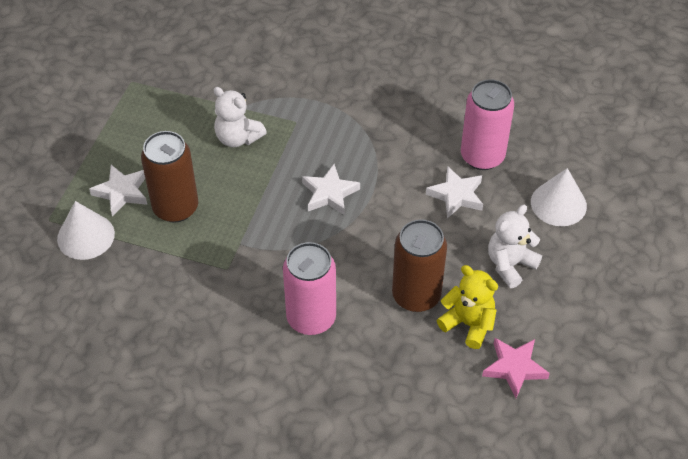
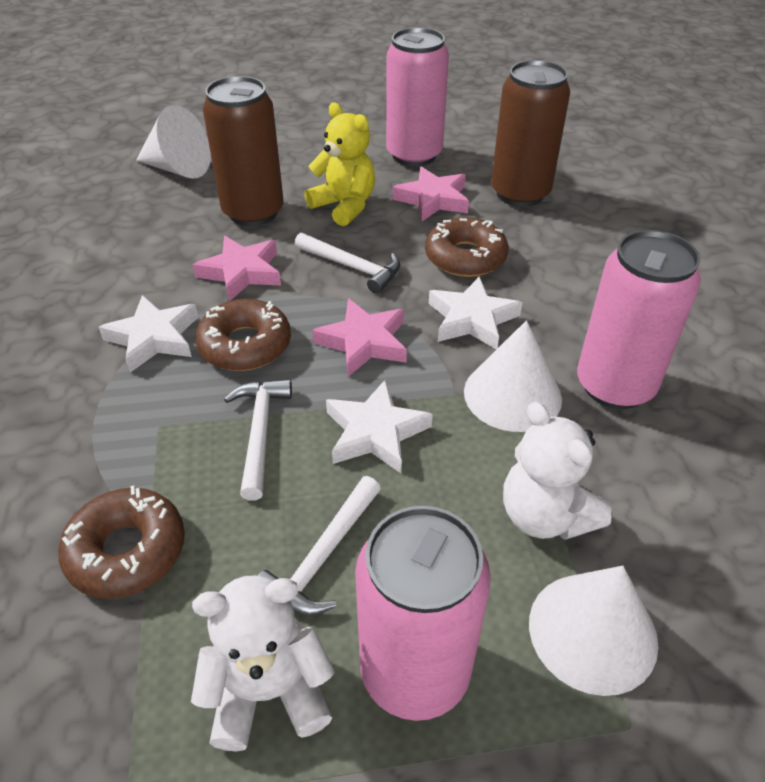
brown donut: none = 0 -> [58,485,185,599] [195,299,291,371] [425,217,508,277] = 3
pink can: [283,242,336,335] [461,79,514,170] = 2 -> [355,506,491,721] [386,27,449,167] [577,230,701,409] = 3
pink star: [482,338,550,398] = 1 -> [193,236,281,301] [312,298,407,377] [392,166,469,221] = 3
white cone: [57,201,115,260] [531,168,587,226] = 2 -> [136,105,211,179] [464,320,562,432] [529,566,659,696] = 3
white hammer: none = 0 -> [224,379,292,501] [258,476,381,616] [295,232,400,294] = 3

